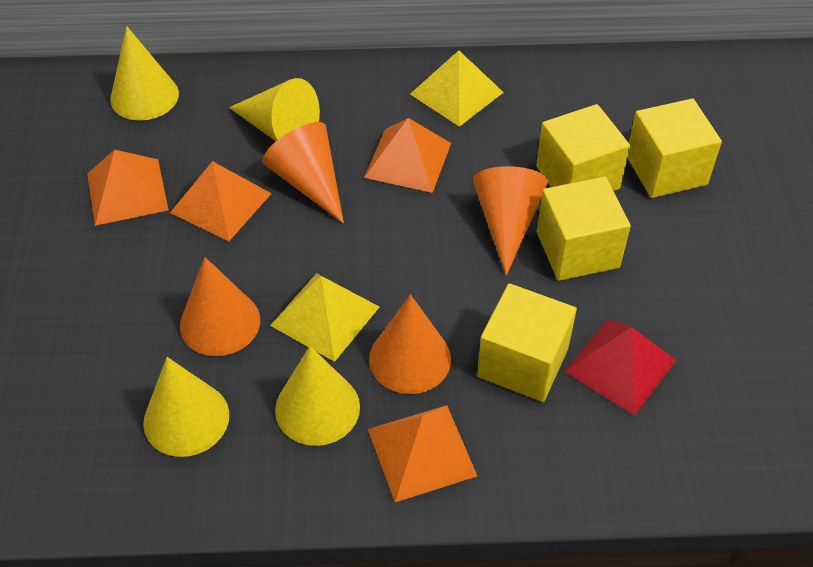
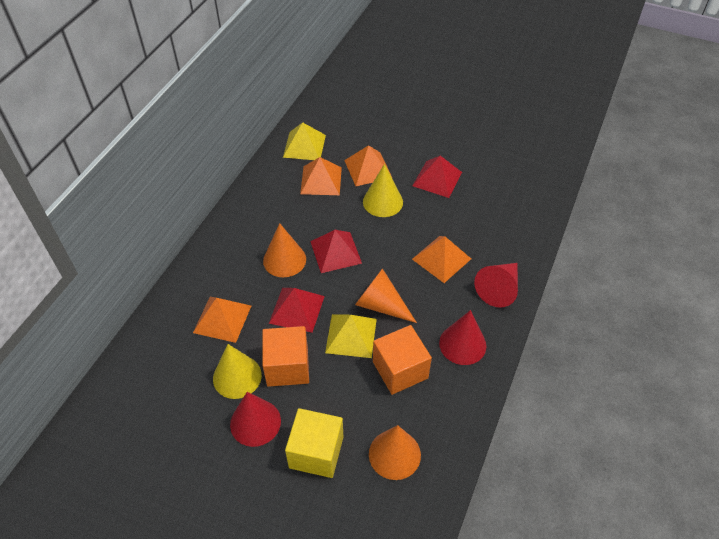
orange cone: [180,257,260,356] [262,122,344,224] [369,295,451,394] [472,166,548,276] = 4 -> [263,223,306,277] [355,268,417,323] [369,425,421,480] = 3
orange cube: none = 0 -> [262,326,309,387] [373,325,432,395] = 2
red cone: none = 0 -> [230,392,281,447] [439,310,487,365] [474,263,518,308] = 3
red pyramid: [564,319,677,415] = 1 -> [269,288,325,333] [310,230,362,273] [412,156,462,198] = 3
yellow cone: [110,26,179,121] [143,357,229,457] [229,78,320,141] [275,346,360,446] = 4 -> [213,344,262,399] [363,164,403,217] = 2
yellow cube: [477,283,577,402] [536,104,630,191] [537,177,631,281] [628,99,722,198] = 4 -> [285,408,343,478] = 1

